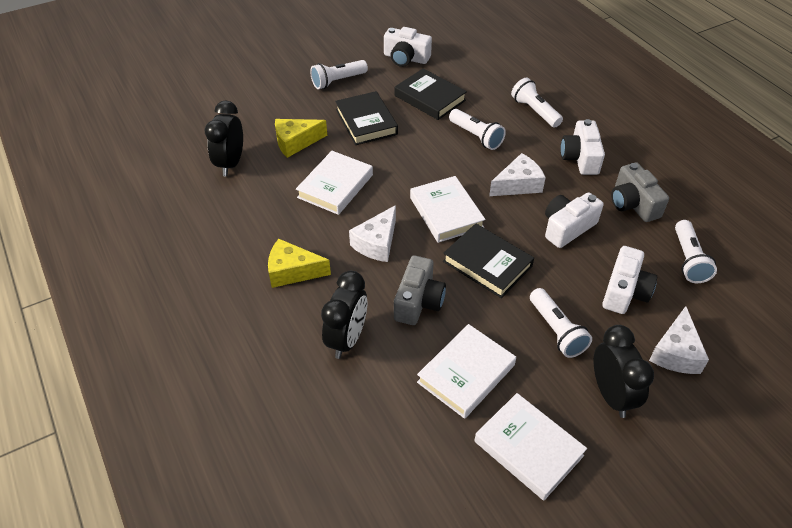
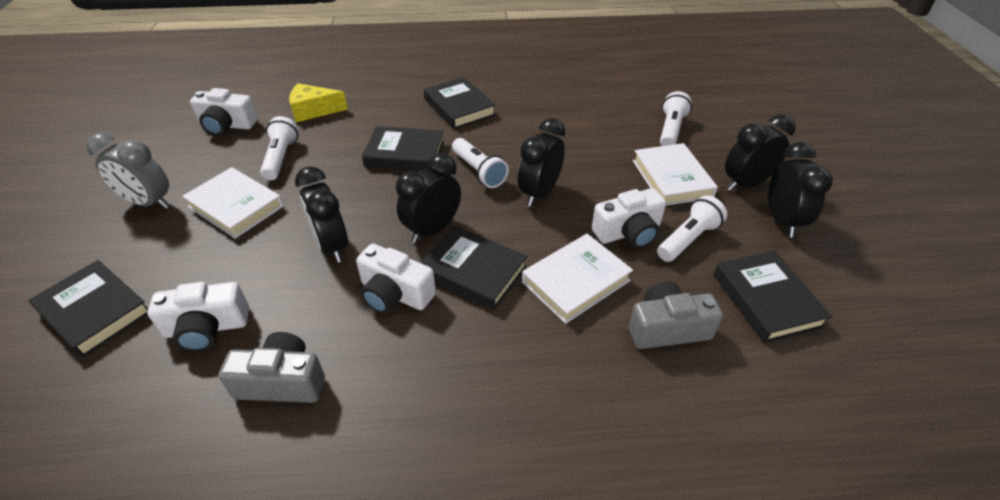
black book: [335,91,398,145] [395,68,467,120] [443,223,534,298] = 3 -> [29,260,148,358] [362,126,444,171] [420,226,527,310] [424,77,496,129] [713,251,832,343] = 5
black clock: [205,101,243,176] [321,271,367,359] [594,325,654,418] = 3 -> [295,166,348,263] [396,153,461,243] [518,118,566,207] [725,114,796,191] [768,142,833,238] = 5
grey clock: none = 0 -> [86,133,170,209] = 1
white book: [296,151,373,215] [410,176,486,243] [417,324,516,419] [474,393,587,500] = 4 -> [182,167,284,239] [522,234,633,324] [633,143,718,206] = 3
white cheese: [349,205,396,262] [489,153,546,196] [649,306,709,374] = 3 -> none = 0
white flashlight: [310,60,368,89] [449,109,506,150] [511,78,563,127] [530,288,592,358] [675,220,717,283] = 5 -> [260,116,299,180] [452,138,509,188] [657,195,727,262] [660,91,692,146] = 4
yellow cheese: [268,239,331,288] [275,119,327,158] = 2 -> [289,83,348,122] = 1

